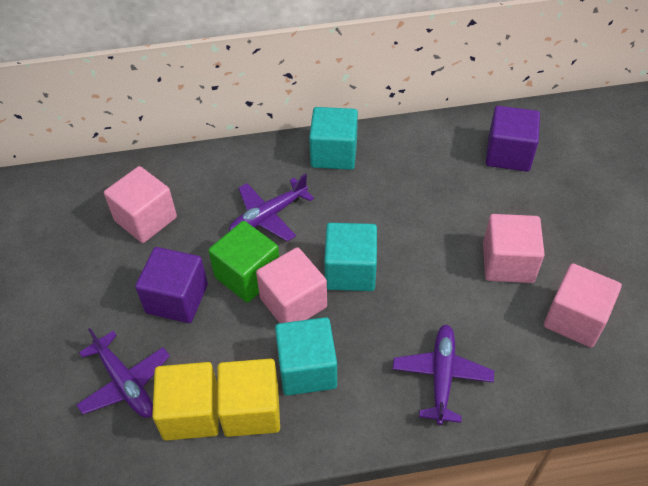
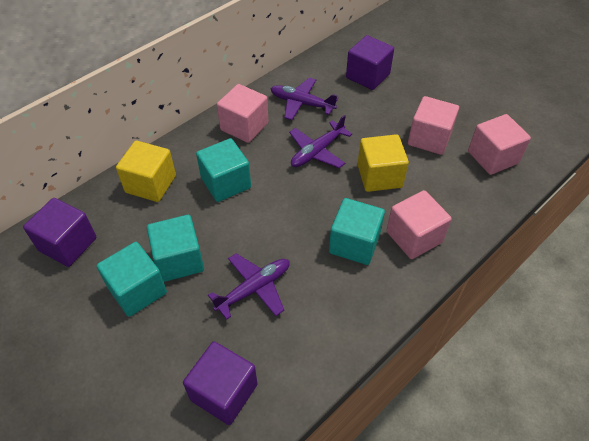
green cube: [208,221,279,303] = 1 -> none = 0
purple cube: [135,247,208,323] [486,106,540,172] = 2 -> [23,198,96,267] [183,341,257,425] [346,35,394,90] = 3
turquoise cube: [275,317,337,396] [309,107,358,170] [324,223,377,291] = 3 -> [97,242,167,317] [147,215,204,282] [196,138,251,202] [329,198,385,265] = 4

